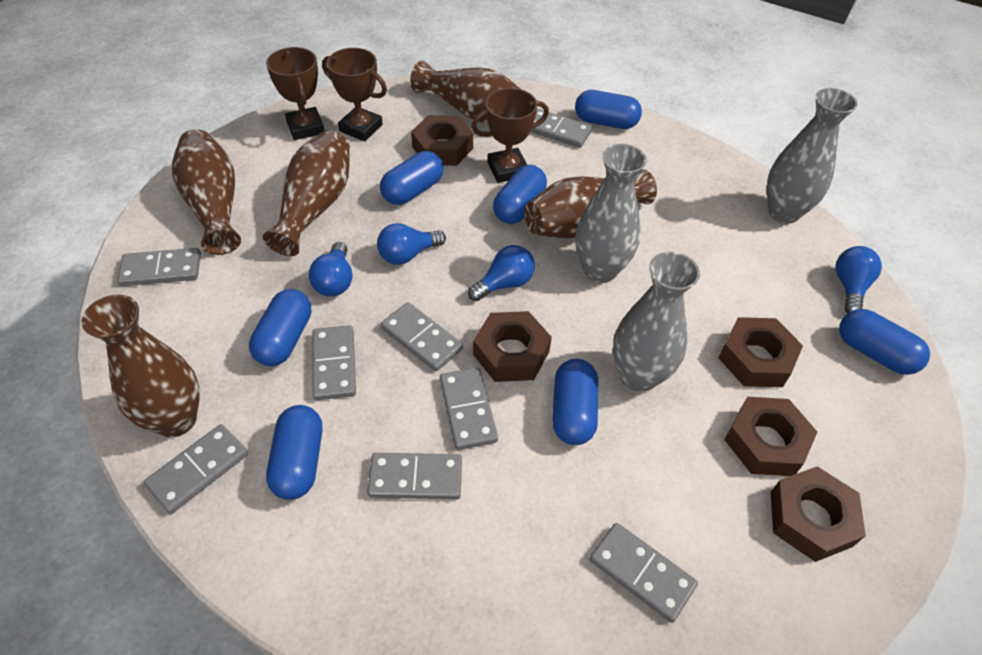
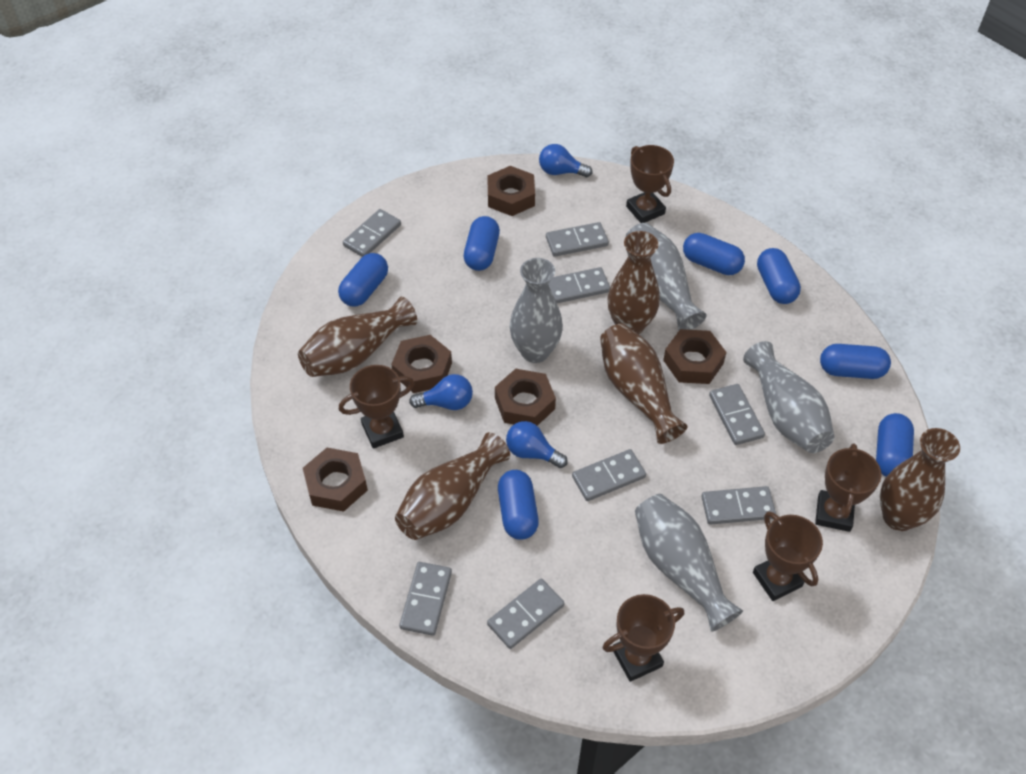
blue light bulb: [309,242,352,296] [377,223,446,265] [468,245,535,301] [835,246,882,313] = 4 -> [409,374,473,410] [506,421,568,468] [539,144,592,177] = 3
brown trophy: [266,47,325,140] [322,48,387,141] [471,88,549,183] = 3 -> [339,365,415,449] [603,594,684,682] [626,145,674,223] [753,511,823,601] [815,443,881,532] = 5
grey vase: [575,144,647,283] [613,252,700,392] [767,88,858,224] = 3 -> [510,258,563,363] [626,223,707,330] [635,494,743,632] [743,341,834,453] = 4

